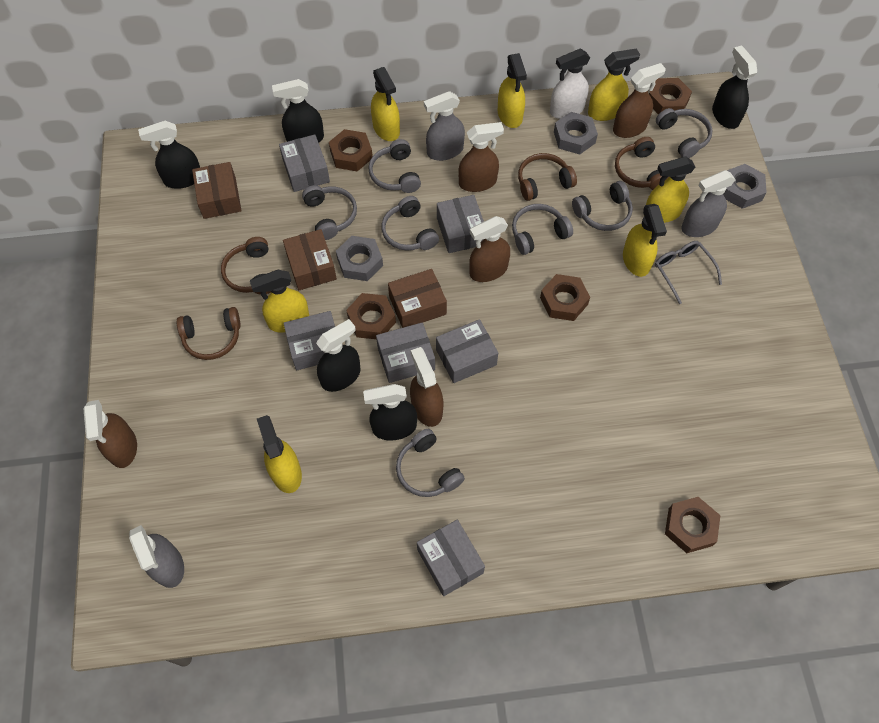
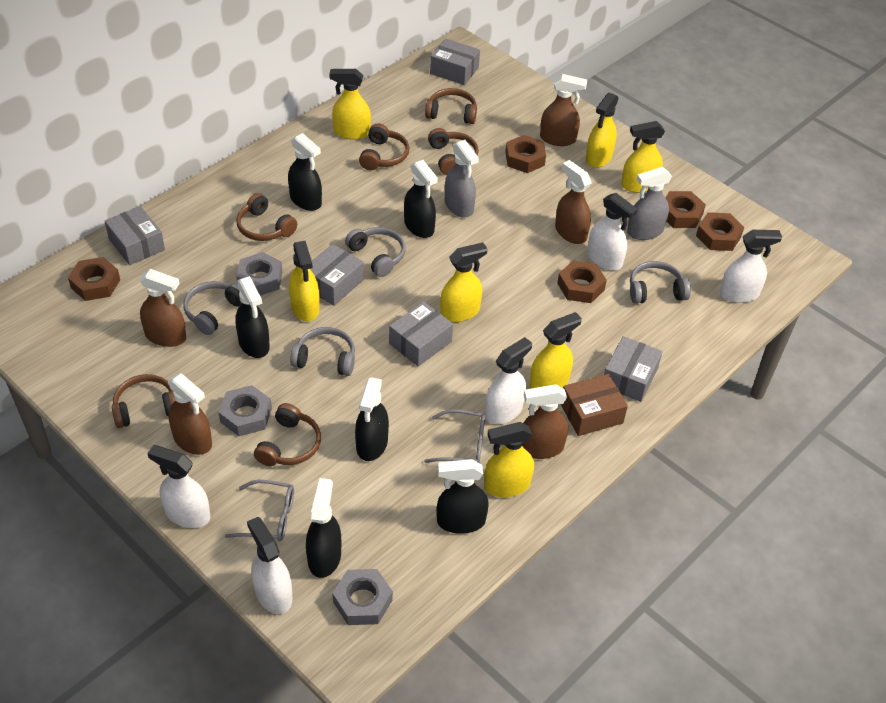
black spray bottle: [138,121,200,189] [272,79,324,143] [316,319,361,392] [363,384,417,441] [712,45,757,129] = 5 -> [236,276,270,358] [288,133,322,211] [306,478,341,578] [355,377,389,461] [404,160,438,238] [437,459,489,534] = 6
brown box: [192,162,242,219] [283,229,337,290] [388,269,447,328] = 3 -> [561,374,628,436] = 1
brown headphones: [177,307,241,360] [221,237,271,295] [518,153,577,201] [615,137,669,190] = 4 -> [112,374,176,428] [236,193,297,241] [254,403,321,466] [359,123,409,170] [425,88,477,124] [428,128,479,175] = 6
grey box: [279,134,330,192] [283,311,335,370] [376,323,435,383] [417,520,485,596] [436,319,498,383] [437,195,484,253] = 6 -> [105,206,165,265] [310,244,364,306] [389,302,453,366] [430,39,480,85] [604,336,663,402] = 5
grey glasses: [655,241,722,304] = 1 -> [225,480,294,541] [424,409,485,463] = 2
grey headphones: [302,185,357,240] [369,139,421,193] [381,196,439,250] [396,429,465,497] [512,204,573,255] [572,181,633,231] [656,108,712,158] = 7 -> [183,281,242,335] [290,327,355,376] [345,227,405,277] [630,261,691,304] = 4
grey spray bottle: [129,525,184,588] [424,91,465,161] [681,170,736,237] = 3 -> [445,140,479,217] [627,167,672,240] = 2
white spray bottle: [550,48,590,119] = 1 -> [147,445,210,528] [247,517,293,614] [485,337,532,424] [587,193,638,270] [720,230,782,303] = 5

